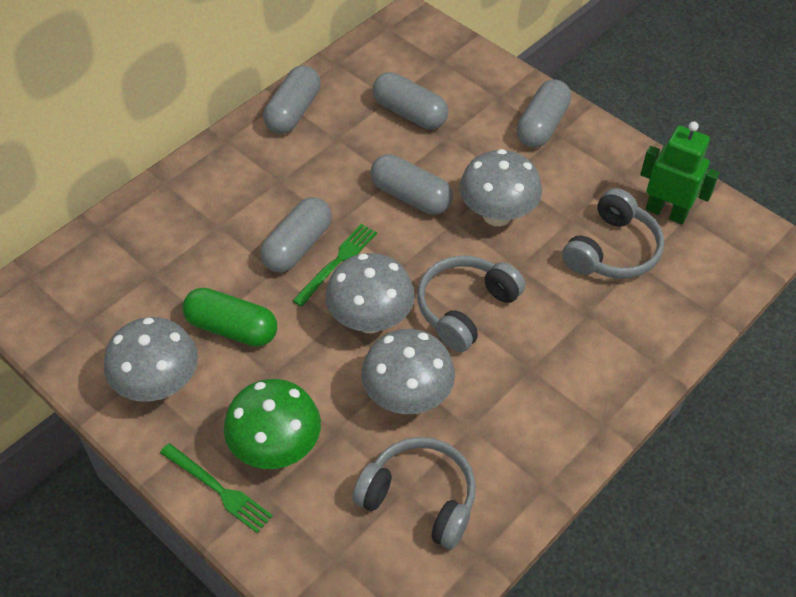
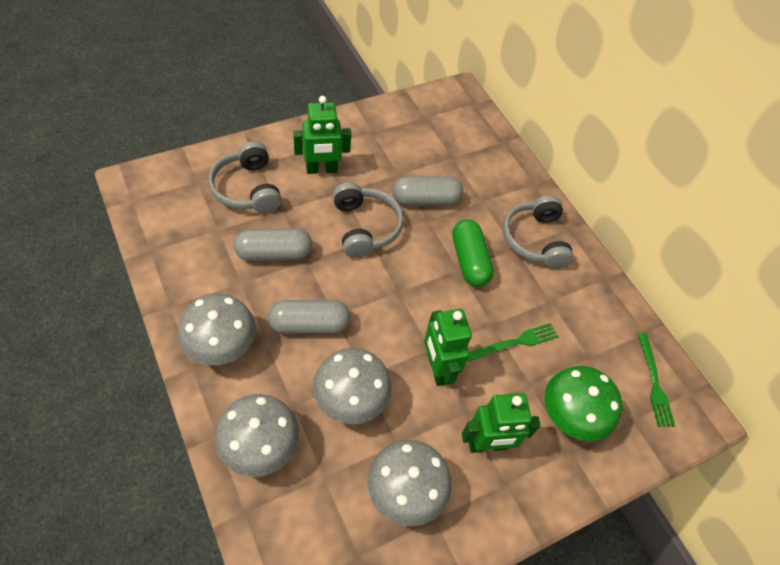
green robot: [640,121,720,224] = 1 -> [293,96,351,174] [424,309,472,386] [462,393,540,453] = 3
grey capsule: [260,197,332,272] [263,65,321,134] [370,154,453,215] [372,72,449,129] [517,79,571,148] = 5 -> [234,228,312,261] [267,300,351,334] [393,176,463,206] = 3

